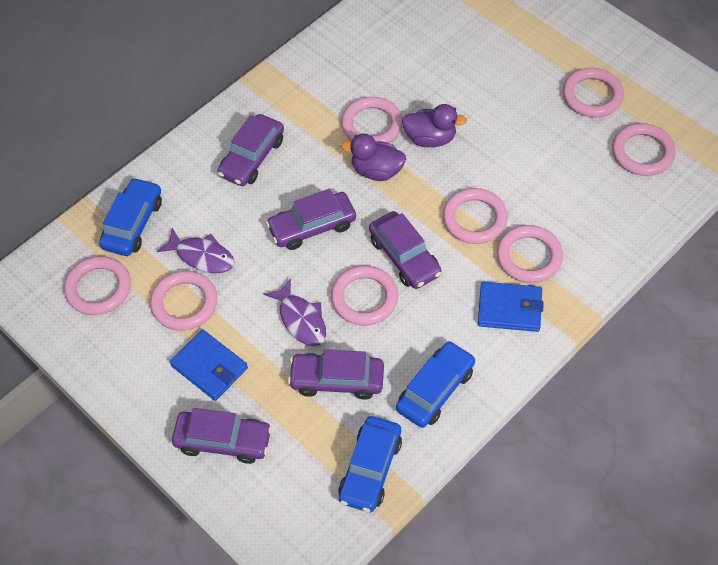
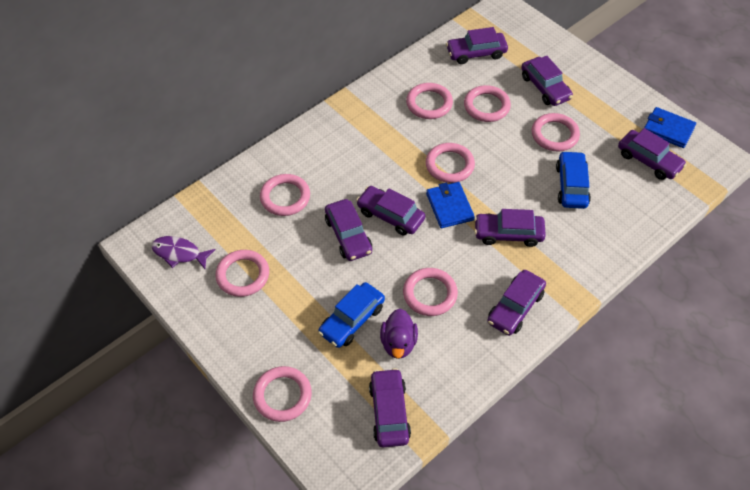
blue car: [99,177,162,256] [338,416,402,512] [396,341,475,428] = 3 -> [318,282,385,348] [556,151,591,209] = 2
purple car: [172,408,272,464] [217,114,284,186] [266,188,356,250] [288,350,384,400] [369,211,442,289] = 5 -> [325,199,372,261] [356,186,425,236] [369,368,411,447] [446,27,508,64] [474,209,546,247] [487,270,546,336] [521,56,573,106] [618,128,687,180] = 8
purple duck: [341,134,406,181] [402,104,467,147] = 2 -> [380,309,418,359] = 1
purple fish: [157,228,234,273] [264,279,326,346] = 2 -> [151,236,215,269] = 1

